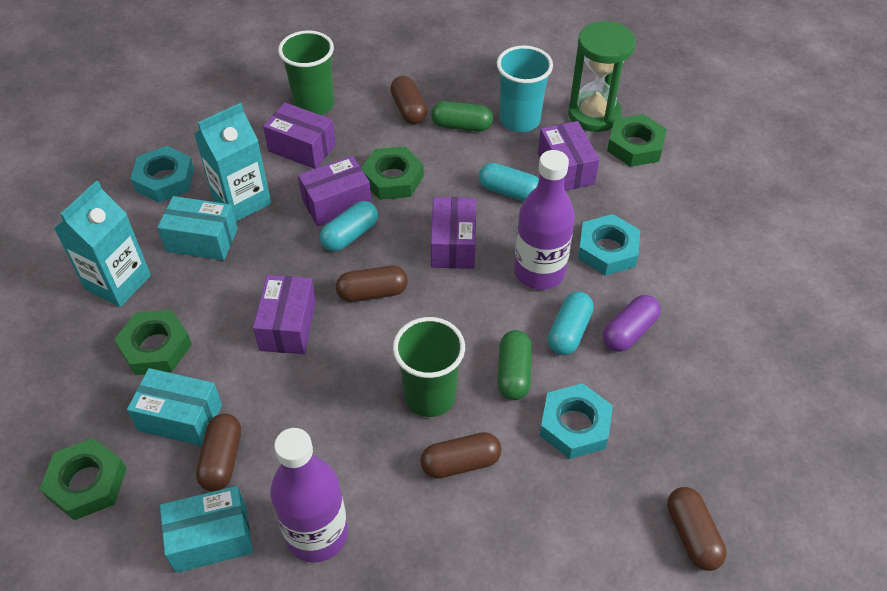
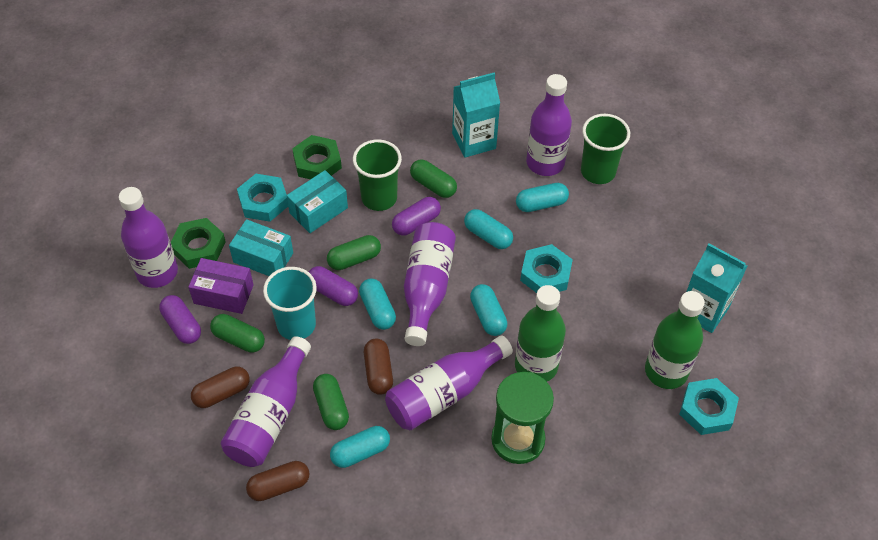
brown capsule: [196,414,241,491] [336,266,408,302] [390,76,427,124] [421,432,502,478] [667,487,726,571] = 5 -> [191,367,250,408] [246,461,309,501] [364,339,393,395] = 3
green bottle: none = 0 -> [515,285,566,382] [645,291,705,389] = 2
green capsule: [431,101,493,132] [498,330,532,400] = 2 -> [210,314,265,353] [313,374,349,430] [327,235,381,270] [410,160,457,198] = 4
green nut: [40,438,127,520] [114,310,192,375] [361,147,424,200] [607,114,667,167] = 4 -> [171,218,226,269] [292,135,342,179] = 2
purple bottle: [270,428,348,563] [514,150,575,290] = 2 -> [119,187,178,288] [221,336,311,467] [385,335,513,430] [404,222,456,346] [526,74,572,176] = 5
purple box: [253,275,316,354] [263,103,336,169] [298,156,371,226] [431,197,476,269] [538,121,600,191] = 5 -> [188,258,254,314] = 1
purple capsule: [603,295,661,352] = 1 -> [159,295,201,344] [309,266,358,306] [392,197,441,236] = 3
turquoise box: [127,368,222,446] [157,196,238,260] [160,486,253,573] = 3 -> [229,219,293,276] [286,170,348,233] = 2
turquoise capsule: [320,201,378,252] [479,163,539,201] [548,292,594,355] = 3 -> [330,426,390,468] [359,279,396,330] [464,209,513,249] [470,284,507,336] [516,183,569,212] = 5

